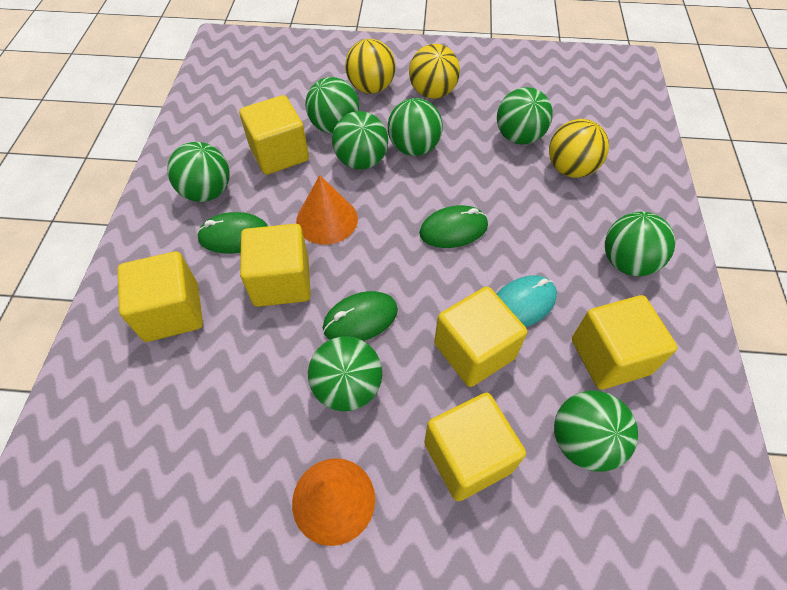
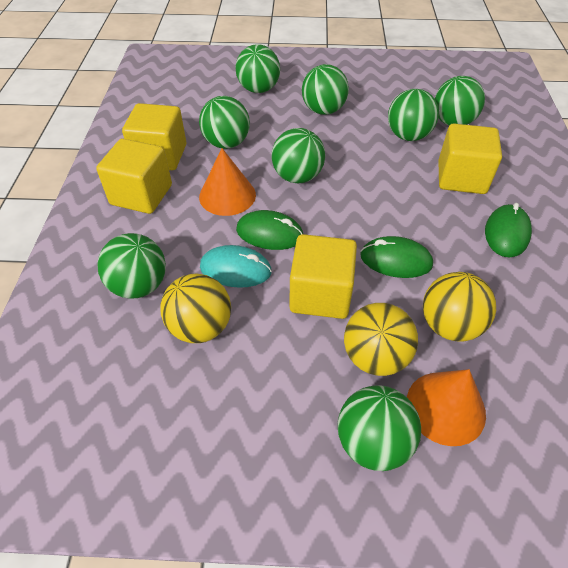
yellow cube: [117,251,203,342] [239,95,309,175] [240,224,311,307] [424,393,526,501] [434,286,527,387] [572,295,677,390] = 6 -> [96,139,172,214] [122,103,186,170] [289,234,357,319] [438,124,502,194] = 4

